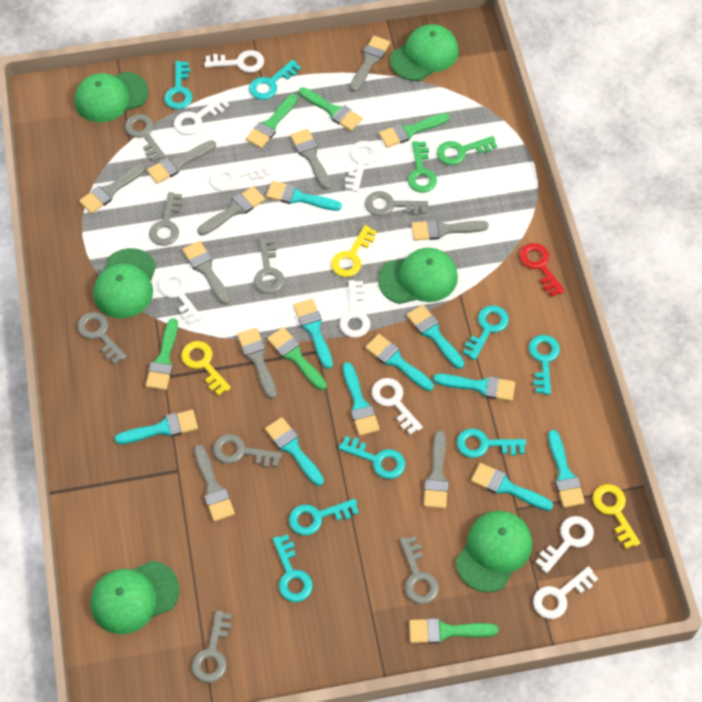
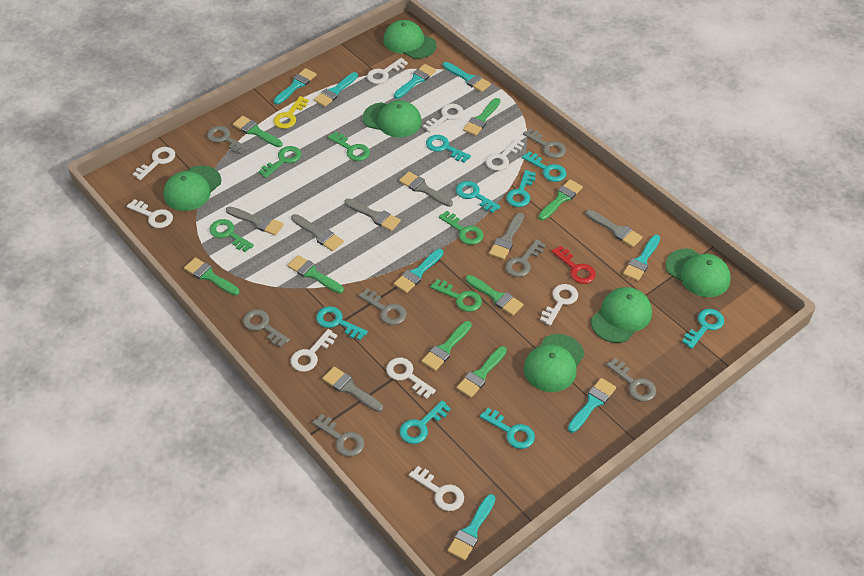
green brush: [146,318,178,390] [246,94,298,148] [267,327,327,390] [299,87,363,131] [379,113,450,148] [409,618,498,644] = 6 -> [184,257,240,295] [233,116,283,147] [287,255,344,294] [422,321,472,371] [457,346,507,398] [463,98,500,136] [466,275,523,316] [538,179,583,220] = 8
green key: [408,141,437,193] [437,136,497,165] = 2 -> [210,219,254,252] [258,146,301,178] [328,132,370,161] [430,279,482,312] [439,211,484,245] = 5
grey brush: [79,164,146,214] [147,140,216,184] [182,241,230,305] [194,445,235,522] [197,186,265,236] [237,328,277,399] [290,129,331,190] [350,36,390,92] [411,219,489,241] [424,431,448,509] = 10 -> [226,206,284,235] [291,214,344,251] [322,367,383,412] [344,198,401,231] [399,172,453,207] [489,213,524,260] [585,210,642,247] = 7
grey key: [77,312,127,365] [125,114,166,162] [149,192,182,246] [192,610,232,683] [213,434,282,468] [254,238,285,294] [365,191,428,216] [400,536,439,604] = 8 -> [207,126,249,155] [243,309,290,348] [312,414,365,457] [359,288,407,325] [505,239,546,277] [523,128,566,158] [606,358,656,402] = 7
turquoise brush: [114,410,198,444] [265,417,324,486] [266,181,342,211] [294,299,333,369] [343,362,380,436] [365,334,434,391] [406,304,464,369] [433,374,515,401] [471,463,553,511] [548,430,585,508] = 10 -> [274,68,317,105] [314,72,358,107] [394,64,436,99] [394,249,444,293] [443,62,491,92] [447,494,495,561] [568,378,616,433] [623,235,661,281] = 8
yellow key: [181,341,231,396] [331,225,377,277] [593,484,640,549] = 3 -> [273,96,309,129] = 1

